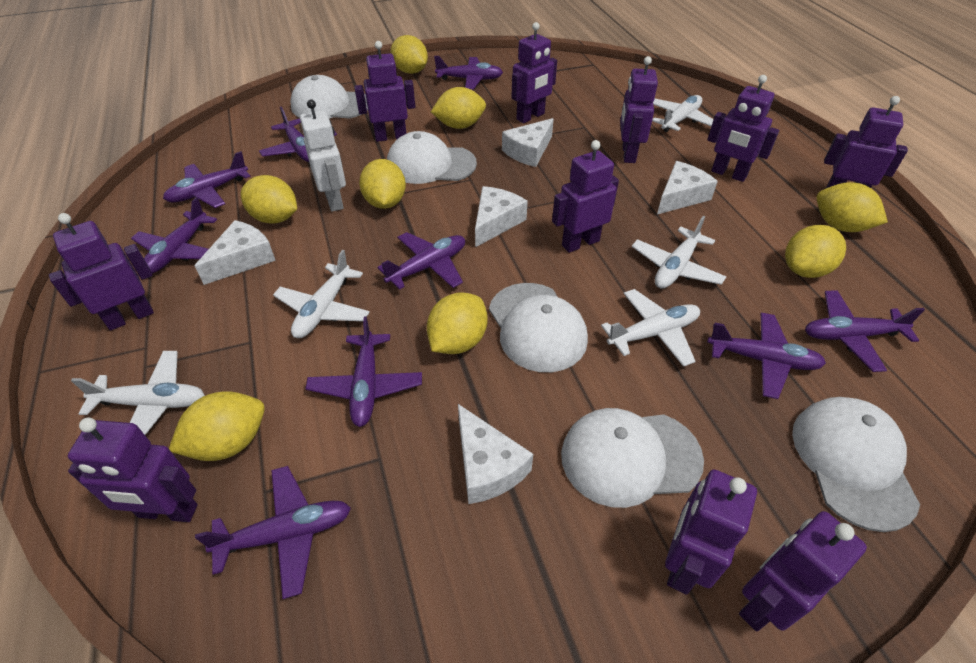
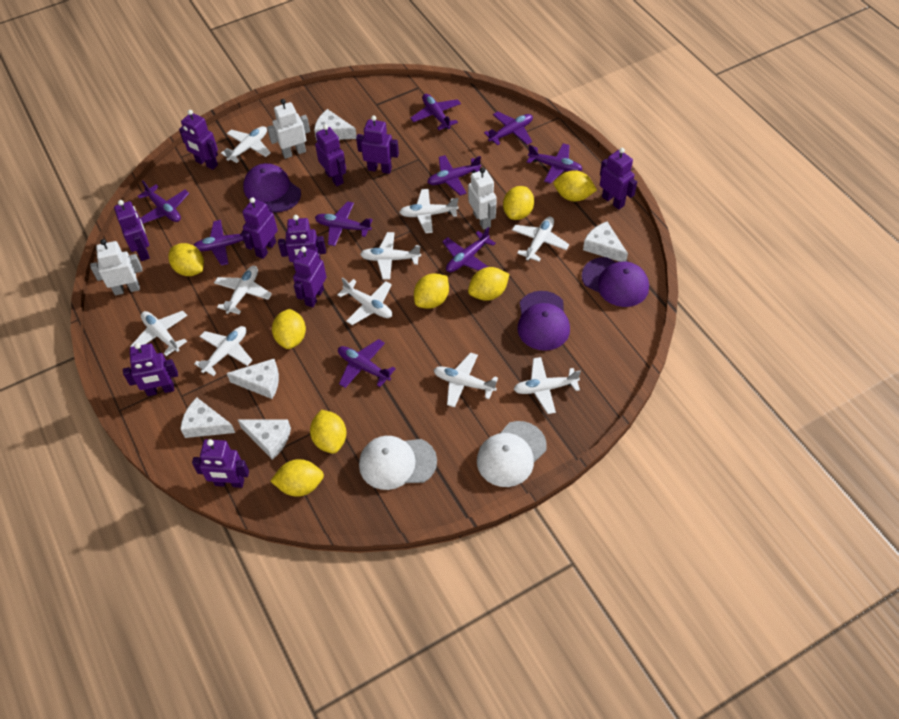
purple cap: none = 0 -> [243,163,301,212] [517,291,570,351] [582,257,649,307] = 3
white cap: [290,75,368,119] [387,131,477,184] [489,283,588,372] [561,408,704,508] [792,397,920,532] = 5 -> [359,436,437,490] [477,421,547,487] = 2
white plane: [71,351,205,435] [273,250,370,338] [601,289,700,367] [632,216,726,289] [652,95,714,132] = 5 -> [130,311,188,356] [194,326,253,376] [214,266,272,314] [221,126,271,163] [337,277,392,325] [360,232,421,279] [399,189,459,233] [434,352,498,407] [512,217,569,262] [513,357,581,414] = 10
white robot: [300,99,346,212] = 1 -> [90,239,143,295] [267,99,310,159] [468,167,496,230] = 3

